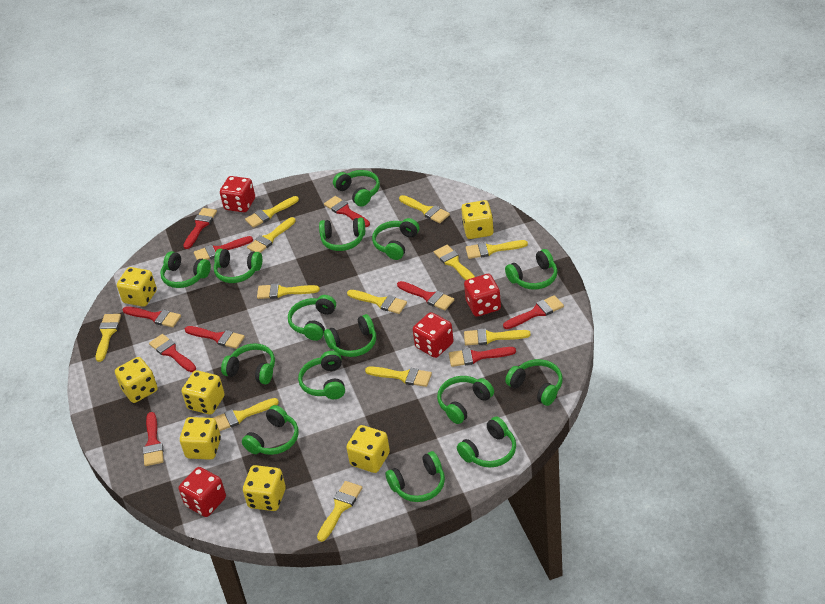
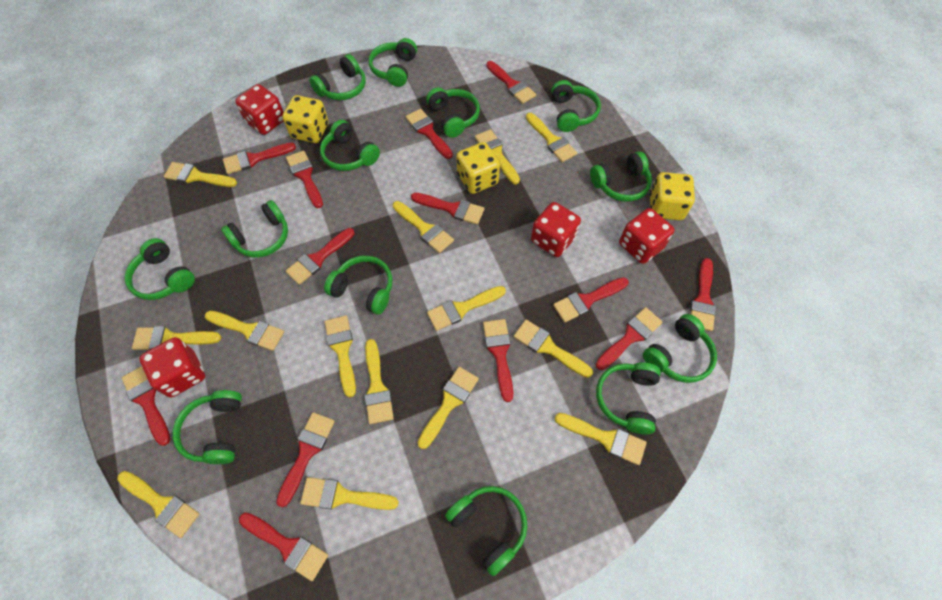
green headphones: [160,251,211,288] [214,248,262,283] [221,343,275,384] [242,405,299,455] [288,295,336,341] [298,351,345,399] [319,217,365,251] [324,314,376,357] [333,170,380,207] [372,218,419,260] [385,451,445,502] [437,376,494,424] [457,417,516,468] [505,249,557,290] [505,359,563,406] = 15 -> [125,238,195,300] [172,390,242,464] [221,200,288,257] [309,54,366,100] [320,120,380,171] [324,256,393,315] [368,38,417,87] [426,87,480,138] [445,486,527,576] [551,80,601,132] [590,151,652,202] [596,363,661,435] [643,314,717,383] = 13
red brush: [123,306,181,327] [143,412,164,466] [149,334,196,372] [183,208,217,249] [185,326,245,349] [194,236,253,260] [324,196,370,227] [397,281,454,310] [449,347,516,367] [503,295,564,329] = 10 -> [122,366,170,446] [223,143,296,174] [239,512,328,581] [276,412,335,507] [286,151,323,208] [286,228,355,285] [405,109,453,159] [411,193,484,225] [483,319,513,402] [486,61,536,104] [553,277,629,323] [596,307,663,370] [690,258,716,331] = 13
yellow brush: [96,314,121,362] [213,398,279,431] [245,196,299,228] [247,217,296,253] [257,283,320,299] [317,481,362,542] [347,290,407,314] [365,366,432,387] [399,195,450,223] [434,245,475,280] [464,328,531,345] [466,240,528,259] = 12 -> [117,471,199,538] [132,326,221,350] [164,162,237,187] [205,311,284,351] [300,477,399,510] [325,315,356,397] [365,339,394,424] [393,201,454,253] [418,367,479,449] [427,286,506,331] [475,129,520,184] [513,320,593,378] [526,113,577,162] [555,413,647,465] = 14
yellow dice: [115,357,158,403] [117,267,157,307] [180,417,221,460] [182,370,225,415] [243,465,286,511] [346,425,390,473] [461,200,494,239] = 7 -> [282,95,328,143] [456,142,500,194] [650,172,695,220] = 3

